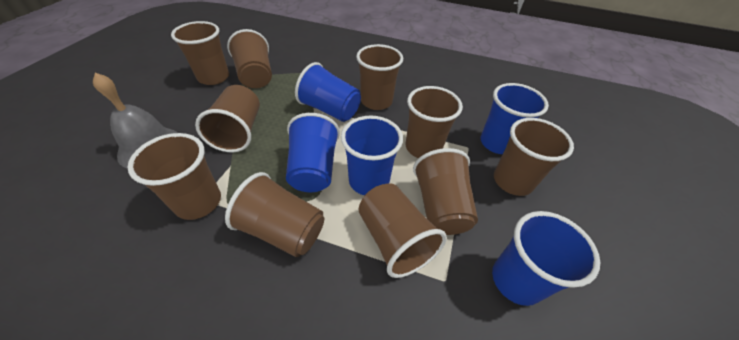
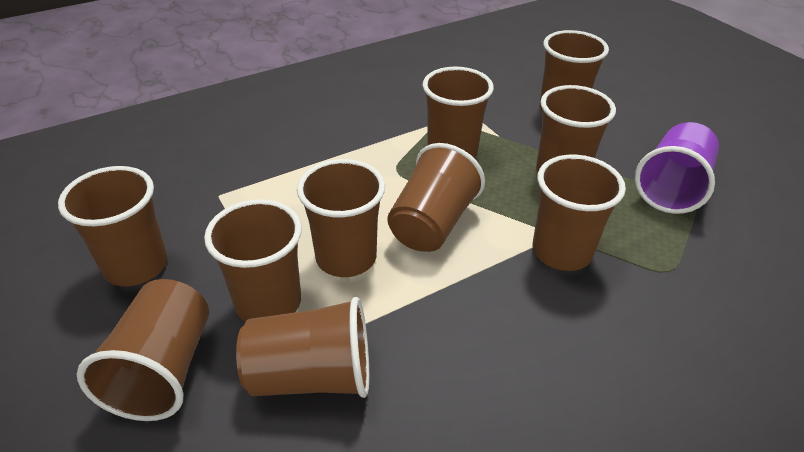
blue cup: [286,113,340,192] [295,62,361,122] [341,116,403,195] [480,83,549,154] [492,211,601,306] = 5 -> none = 0
grey bell: [93,73,178,169] = 1 -> none = 0
purple cup: none = 0 -> [635,122,719,214] = 1

